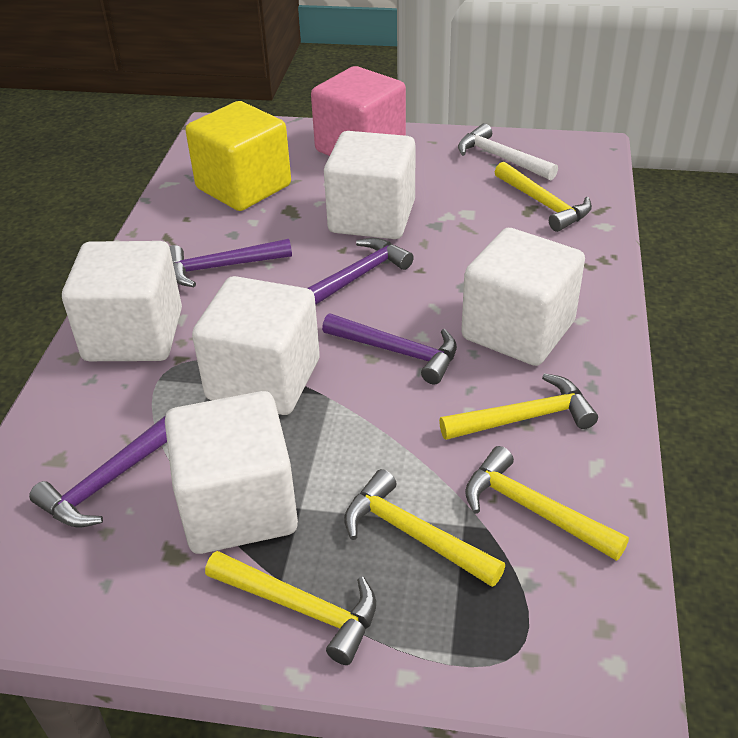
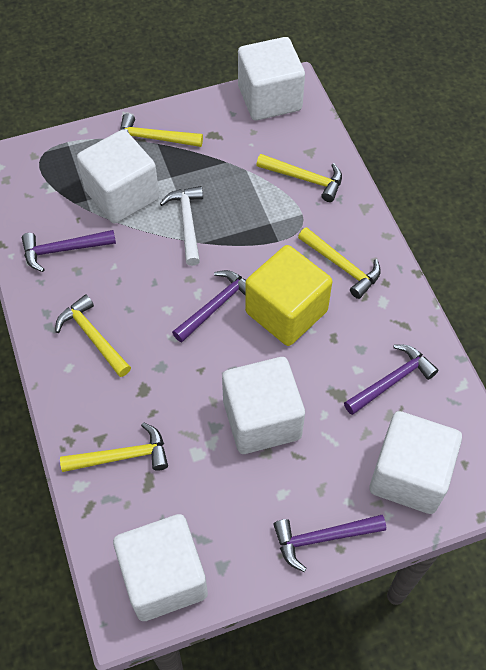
pink cube: [311,66,406,156] = 1 -> none = 0

